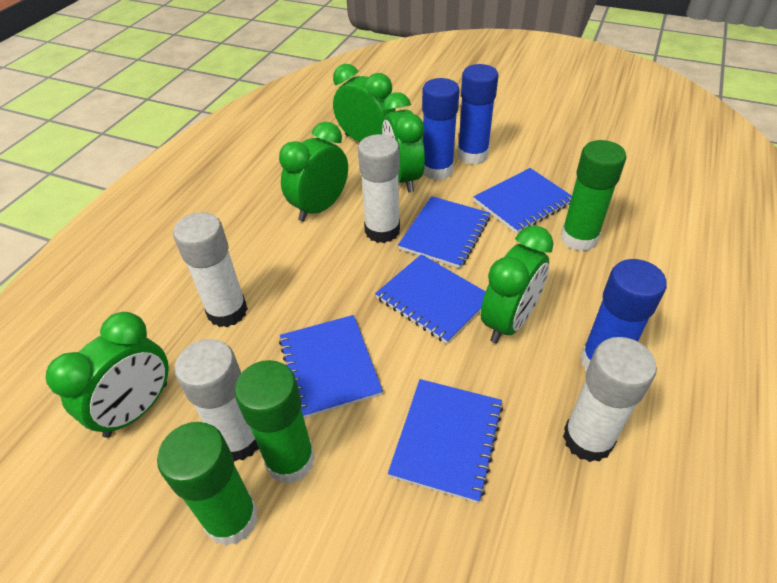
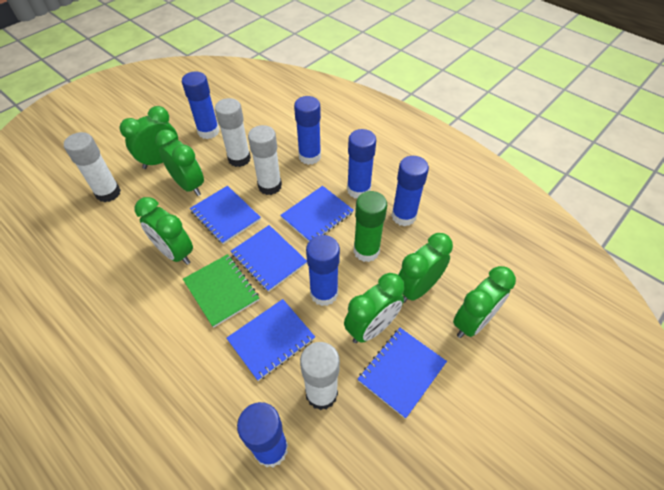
blue glue stick: [422,78,460,180] [457,64,498,165] [580,259,667,371] = 3 -> [182,71,219,139] [237,402,288,468] [294,96,321,165] [306,235,340,306] [347,129,376,198] [392,156,429,226] = 6
green clock: [46,312,169,438] [279,122,348,222] [333,64,396,142] [382,92,425,193] [481,225,553,343] = 5 -> [120,106,178,169] [135,197,193,265] [155,129,204,196] [344,273,405,343] [398,233,453,303] [453,266,516,338] = 6
green glue stick: [157,422,258,546] [234,360,315,484] [561,140,627,251] = 3 -> [354,191,387,262] = 1
green notebook: none = 0 -> [183,254,259,328] = 1

